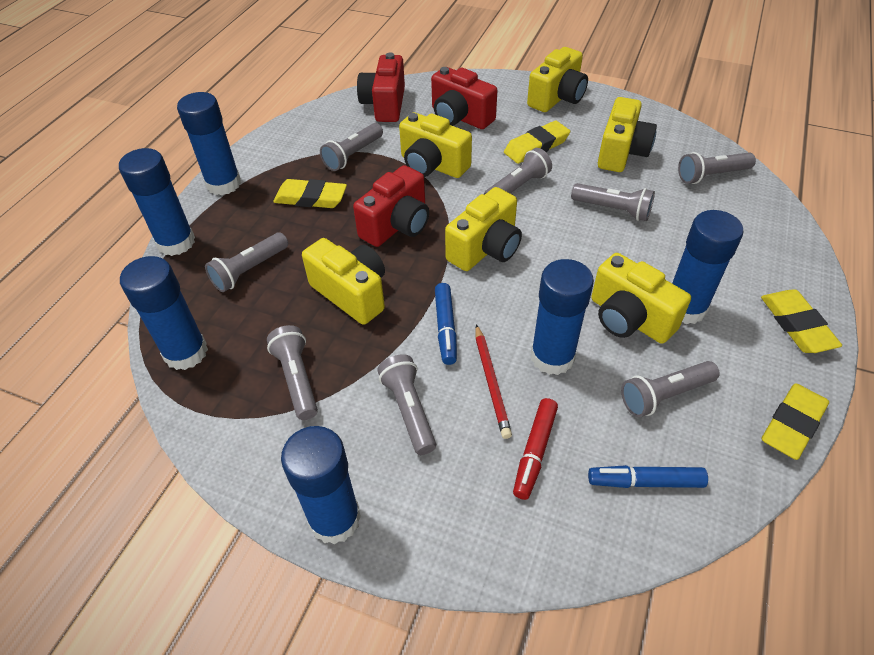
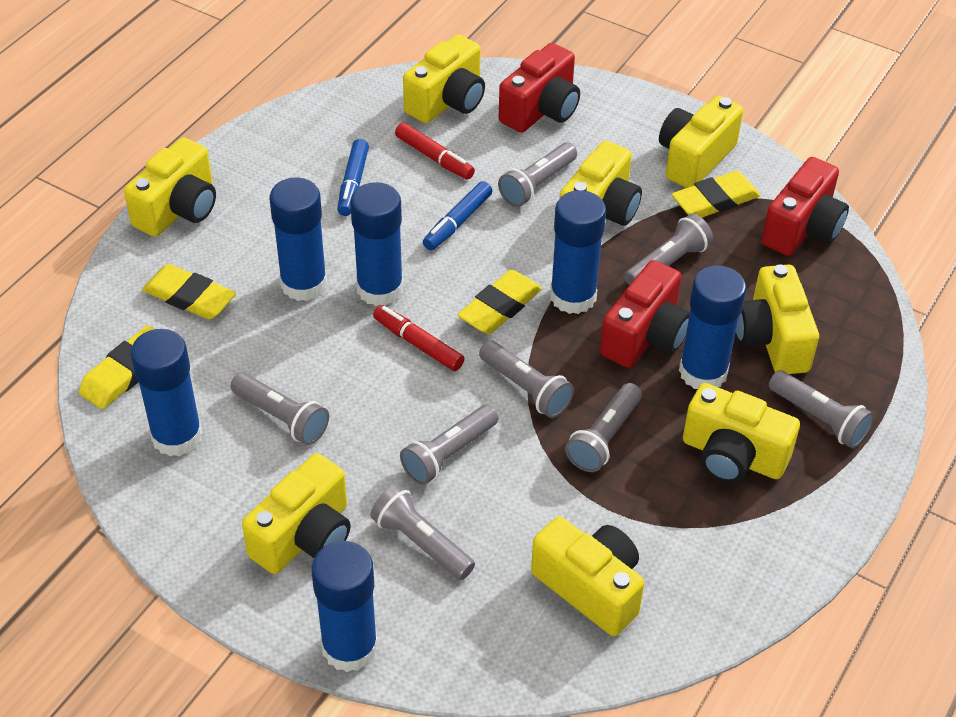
red marker: [513,398,558,500] = 1 -> [373,305,465,371] [395,123,475,180] = 2
red pencil: [475,324,512,439] = 1 -> none = 0
yellow camera: [302,238,385,325] [399,112,472,178] [445,187,522,271] [527,47,588,112] [591,253,691,344] [598,97,657,172] = 6 -> [124,137,216,237] [242,453,350,574] [403,34,485,123] [531,516,644,636] [559,141,642,226] [659,96,743,188] [683,383,800,483] [735,264,819,374] = 8

